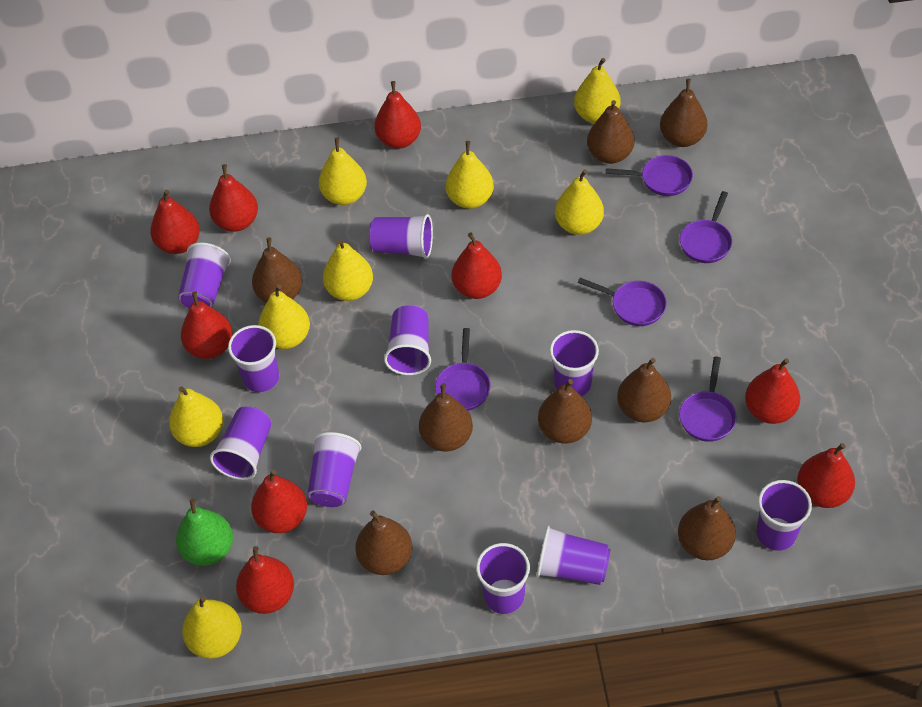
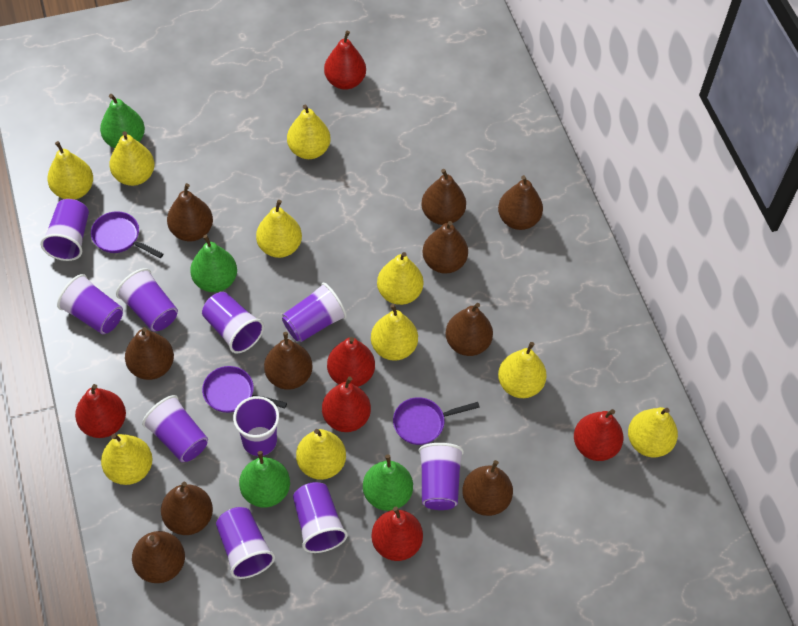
brown pear: [252,237,302,303] [355,510,412,575] [419,384,473,452] [538,379,592,444] [587,100,635,164] [617,358,671,422] [660,79,708,147] [678,496,736,560] = 8 -> [125,327,174,380] [132,531,185,583] [161,482,213,535] [167,183,213,241] [264,332,313,390] [421,169,466,225] [422,221,468,274] [446,303,493,356] [462,460,513,516] [498,175,543,230] = 10
green pear: [176,498,233,566] = 1 -> [100,94,145,148] [190,235,237,292] [239,451,290,508] [363,454,413,511] = 4
purple pan: [435,328,491,411] [578,278,667,326] [606,155,693,196] [679,356,737,442] [680,191,732,263] = 5 -> [91,211,163,258] [202,366,287,413] [393,397,480,445] = 3
red pear: [150,190,200,254] [181,291,233,359] [209,164,258,232] [236,546,294,614] [251,469,307,533] [374,81,421,149] [452,232,502,299] [745,358,800,424] [797,443,855,508] = 9 -> [75,384,126,438] [322,376,371,432] [324,31,366,90] [327,337,375,387] [371,507,423,561] [574,409,623,461] = 6
yellow pear: [169,386,223,447] [182,596,242,659] [258,285,310,349] [319,138,367,205] [323,239,373,301] [446,141,494,209] [555,169,604,235] [574,58,620,124] = 8 -> [47,141,93,200] [101,434,153,485] [109,131,155,186] [256,200,302,258] [287,104,331,159] [296,429,346,480] [371,304,418,361] [377,252,423,305] [498,342,547,398] [628,407,678,457] = 10

